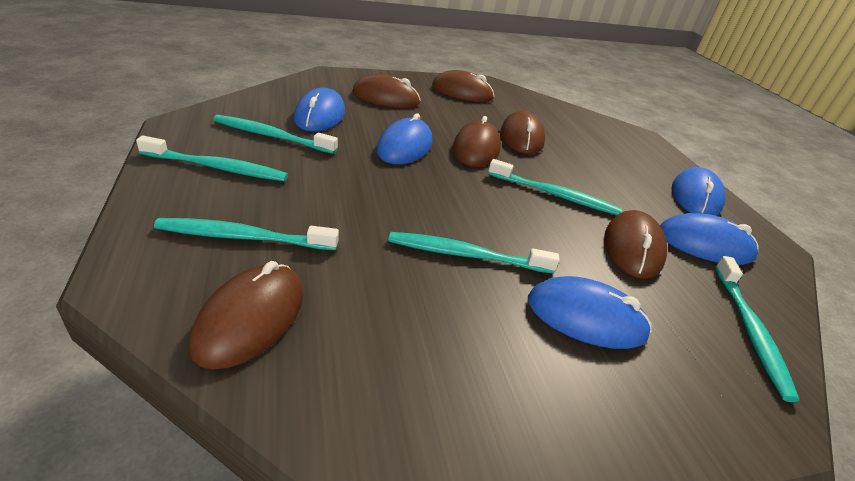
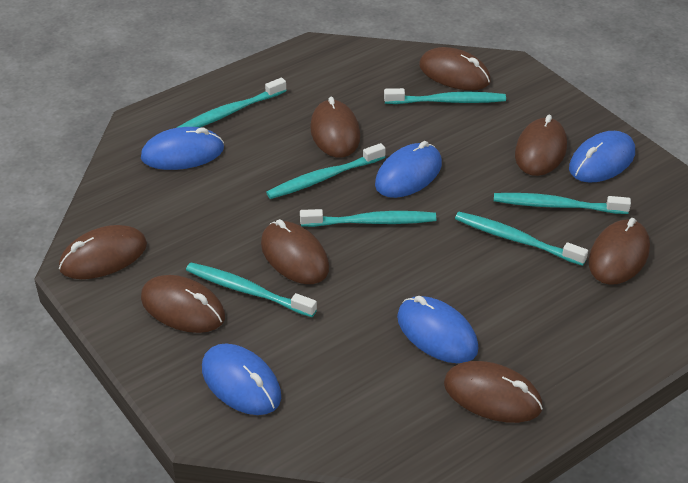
brown mouse: [189,261,304,369] [352,74,421,108] [432,70,494,102] [453,116,501,167] [501,111,545,154] [604,210,667,279] = 6 -> [59,225,147,279] [141,275,225,333] [261,219,329,284] [310,97,360,158] [419,47,491,90] [444,361,543,423] [515,115,567,176] [589,218,650,285] = 8
turquoise toothbrush: [136,136,288,181] [154,218,339,250] [213,115,338,154] [388,232,560,274] [488,159,622,215] [715,256,799,402] = 6 -> [177,78,286,128] [186,263,317,317] [266,143,386,199] [300,209,436,227] [384,88,506,104] [455,212,588,266] [494,193,631,214] = 7

